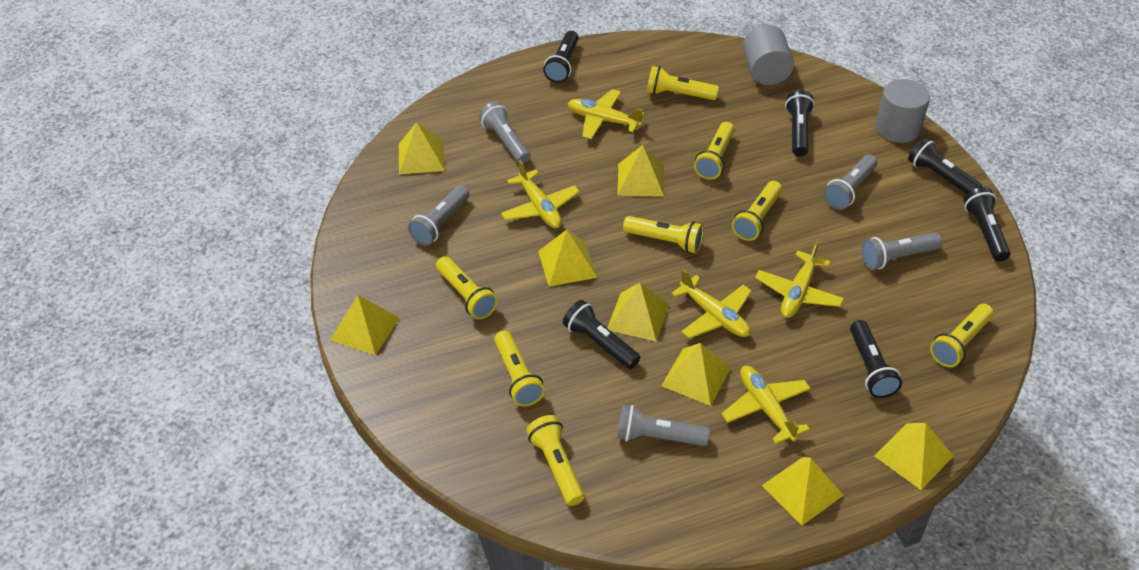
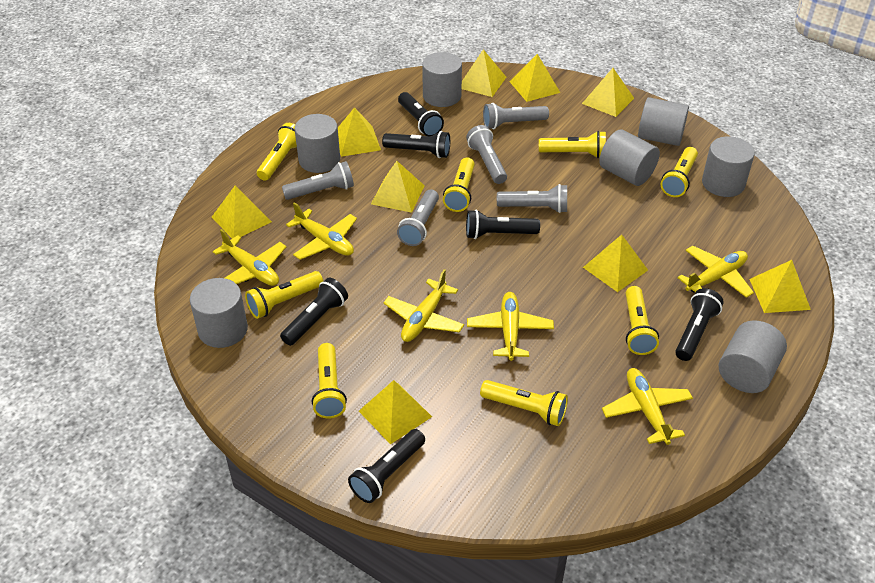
grey cylinder: [743,25,794,85] [876,79,930,143] = 2 -> [190,278,248,348] [295,114,340,173] [422,52,462,107] [599,129,660,186] [638,97,689,146] [702,136,755,197] [719,320,787,393] = 7
yellow plane: [501,160,580,229] [568,89,645,139] [671,269,752,339] [721,366,811,444] [755,241,844,318] = 5 -> [213,229,286,286] [286,202,357,260] [383,269,464,342] [467,292,554,361] [602,368,693,445] [678,246,754,298] = 6
yellow pyramid: [330,295,400,355] [399,122,445,174] [538,230,597,286] [607,283,669,342] [618,145,664,197] [662,343,731,406] [762,457,844,526] [874,423,953,490] = 8 -> [212,185,272,239] [338,107,381,157] [359,380,432,444] [371,161,425,213] [462,49,506,97] [509,54,560,102] [582,68,634,117] [583,234,648,292] [750,260,811,313] = 9

